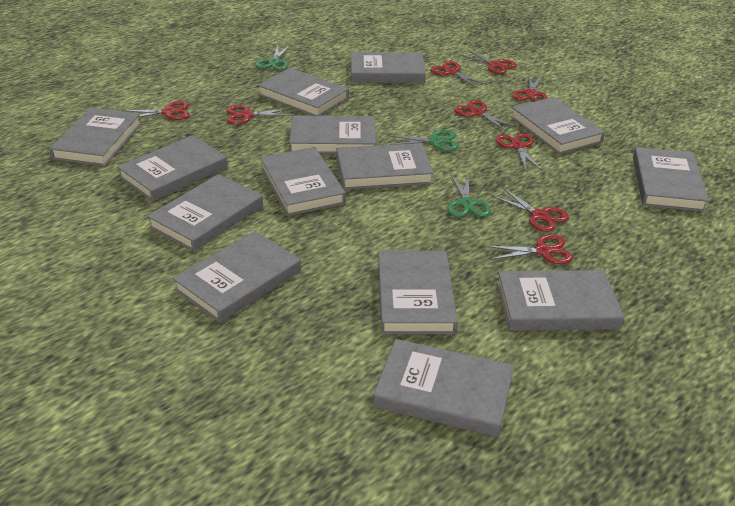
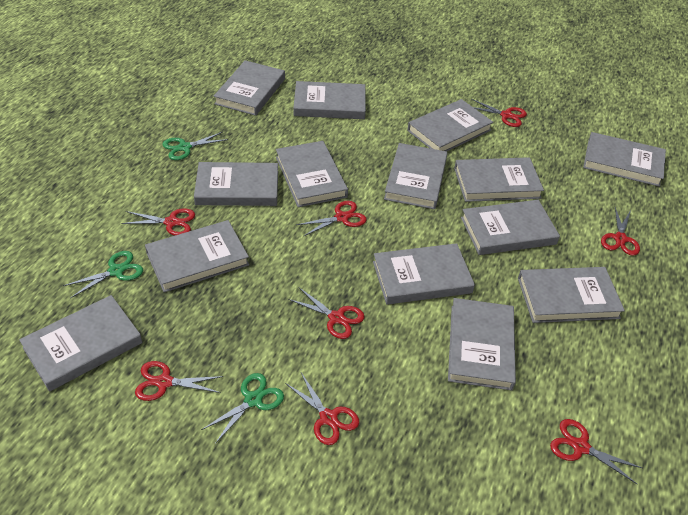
red scissors: [122,101,190,120] [226,105,293,125] [430,61,487,88] [454,100,517,132] [459,50,517,74] [485,234,573,264] [492,188,569,232] [496,133,542,171] [512,74,548,102] = 9 -> [121,208,195,236] [135,361,224,401] [285,373,359,445] [288,288,365,339] [296,201,367,236] [472,99,527,127] [550,419,642,484] [601,207,640,256] = 8

